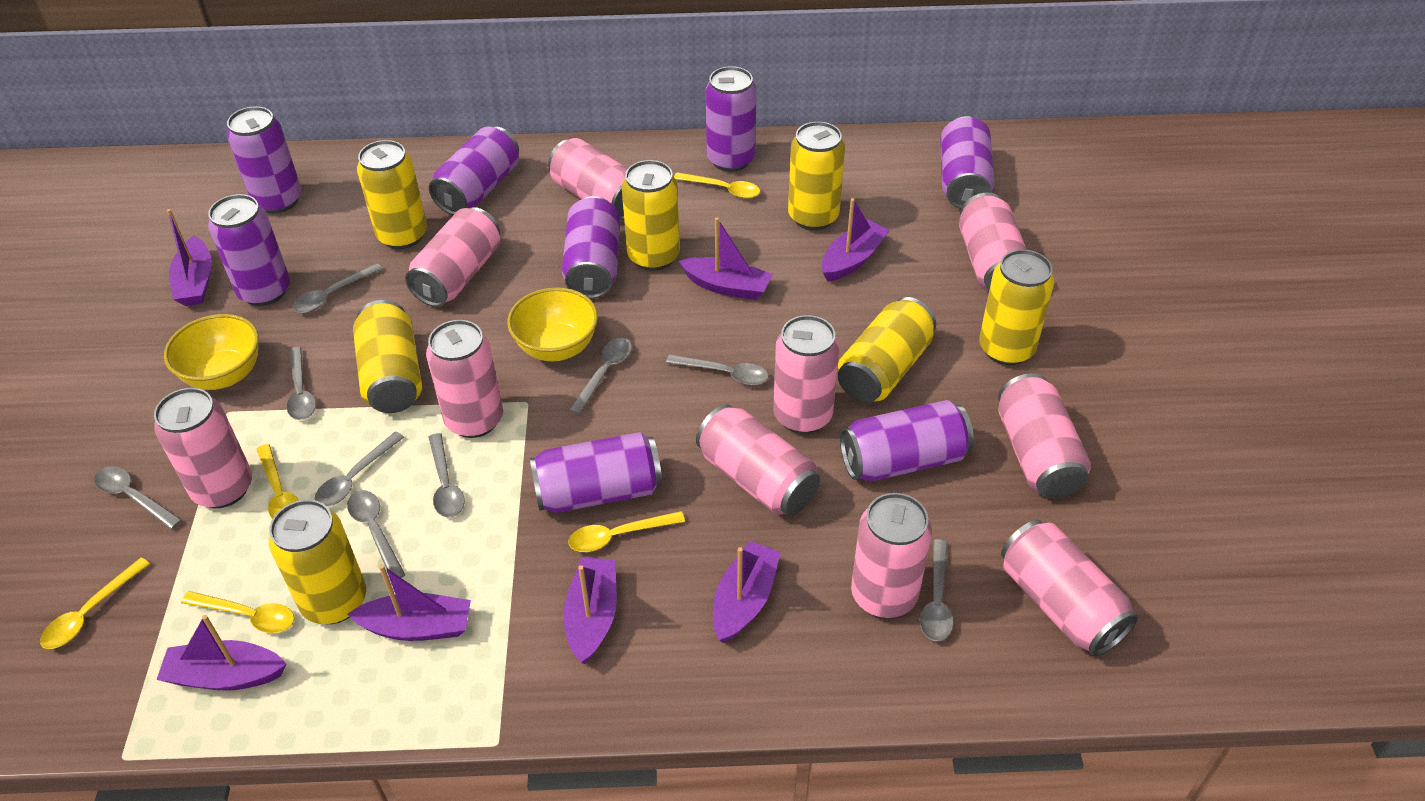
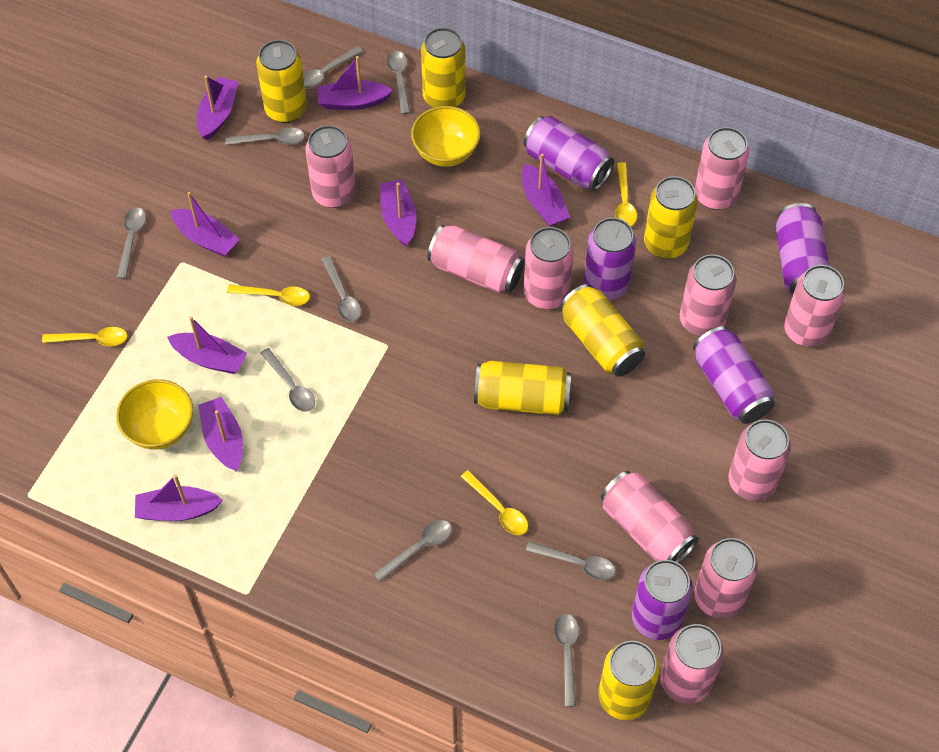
purple boat: [156,615,286,691] [167,209,212,306] [347,564,471,641] [563,558,617,664] [679,217,773,300] [713,541,781,643] [822,198,890,282] = 7 -> [135,474,223,521] [167,316,247,374] [171,192,240,257] [197,76,238,140] [198,397,243,471] [317,56,393,110] [380,179,417,246] [522,154,570,227] = 8
purple can: [208,194,290,306] [227,106,301,214] [429,126,519,215] [530,432,662,513] [562,196,620,299] [705,66,757,172] [840,400,974,481] [940,116,995,209] = 8 -> [523,116,614,191] [584,218,636,300] [632,560,693,640] [693,326,775,424] [775,203,829,295] = 5
yellow can: [269,500,366,624] [353,300,422,413] [357,140,427,249] [622,160,680,271] [788,122,845,230] [838,297,936,403] [979,249,1054,365] = 7 -> [256,40,307,123] [421,27,466,108] [474,361,571,415] [560,284,645,377] [598,641,660,720] [644,176,698,259] = 6
yellow spoon: [40,557,150,649] [181,591,295,633] [257,444,299,519] [568,511,685,552] [674,172,760,198] = 5 -> [42,327,128,346] [227,285,310,306] [461,470,528,535] [615,162,637,226] = 4

